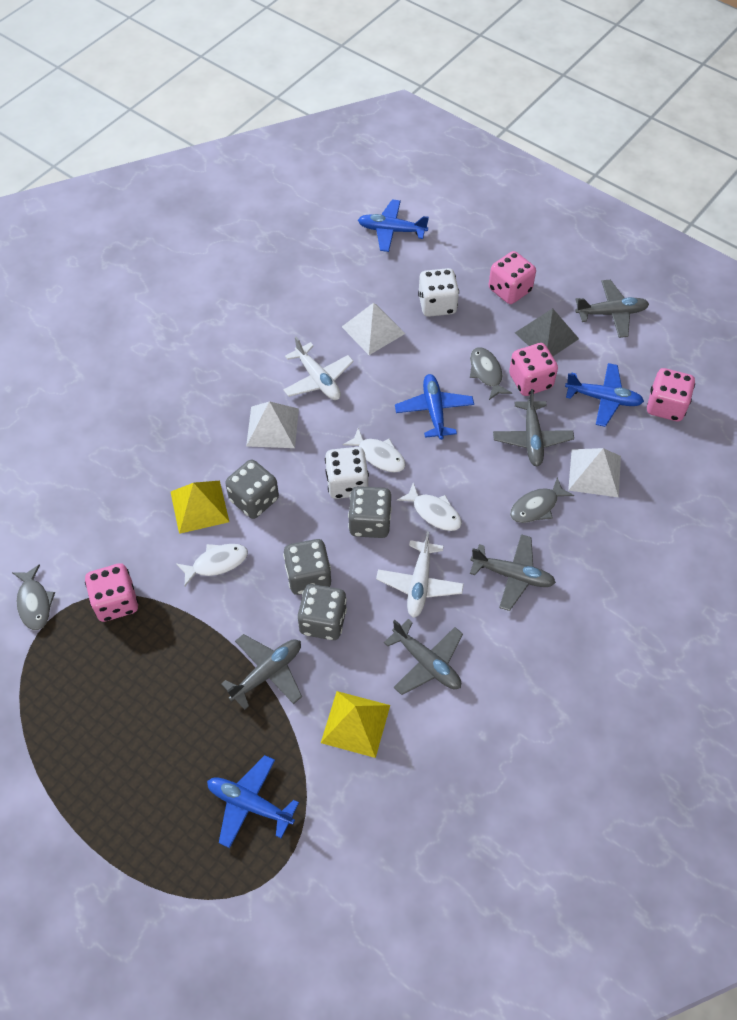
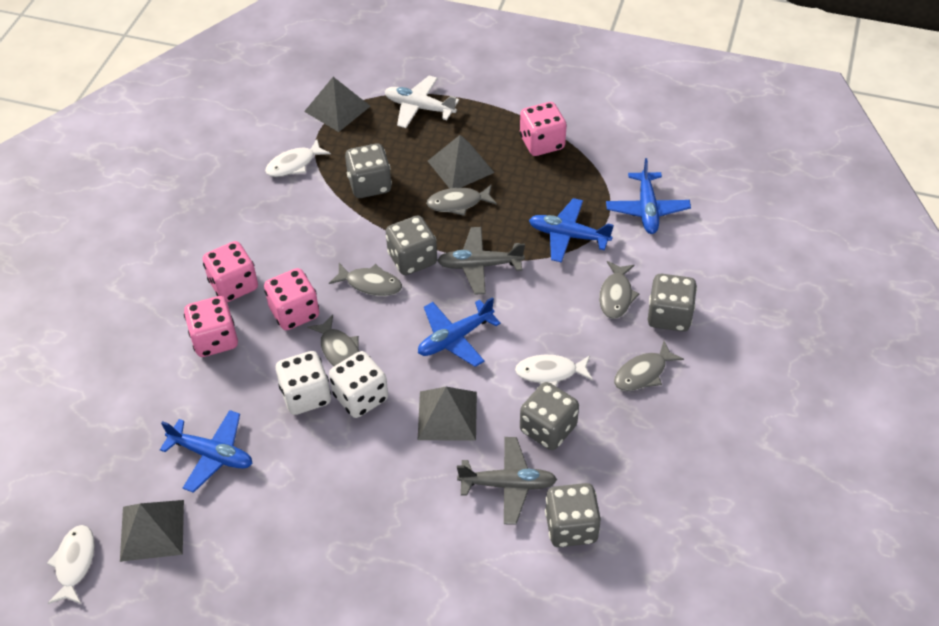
grey dice: [225,460,279,519] [283,539,331,595] [298,584,347,640] [348,486,392,538] = 4 -> [345,143,392,198] [386,215,437,275] [520,382,579,450] [545,483,601,547] [648,274,697,332] = 5
grey fish: [12,564,55,630] [470,347,512,400] [510,477,574,523] = 3 -> [307,315,360,366] [329,263,402,296] [427,185,497,216] [599,261,640,319] [614,341,684,391] = 5
grey plane: [221,634,302,710] [384,619,463,695] [470,534,556,611] [493,389,574,466] [575,280,649,338] = 5 -> [437,227,525,294] [457,437,557,525] = 2
grey pyramid: [515,309,579,356] = 1 -> [120,500,184,562] [304,77,370,132] [418,387,477,441] [428,135,495,189] = 4
white plane: [283,337,354,400] [376,531,464,618] = 2 -> [385,75,459,128] = 1
white pyramid: [246,401,299,448] [342,303,405,355] [568,448,621,497] = 3 -> none = 0
yellow pyramid: [171,481,229,534] [321,691,390,758] = 2 -> none = 0

